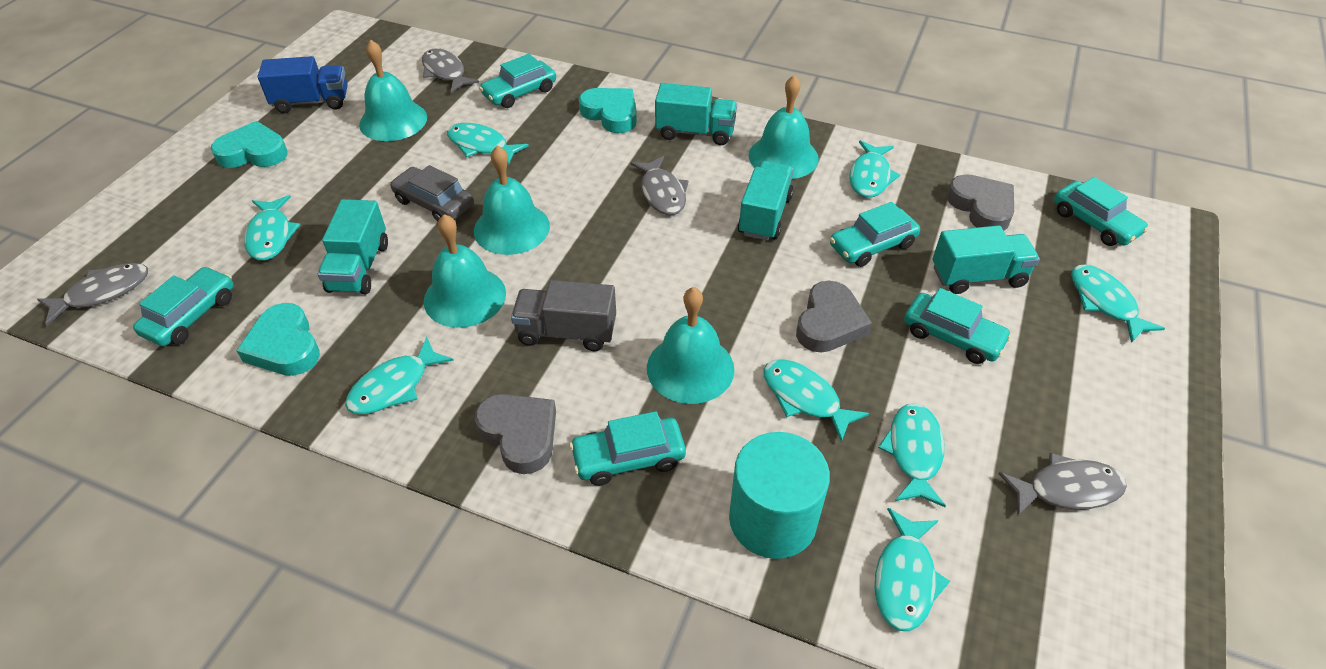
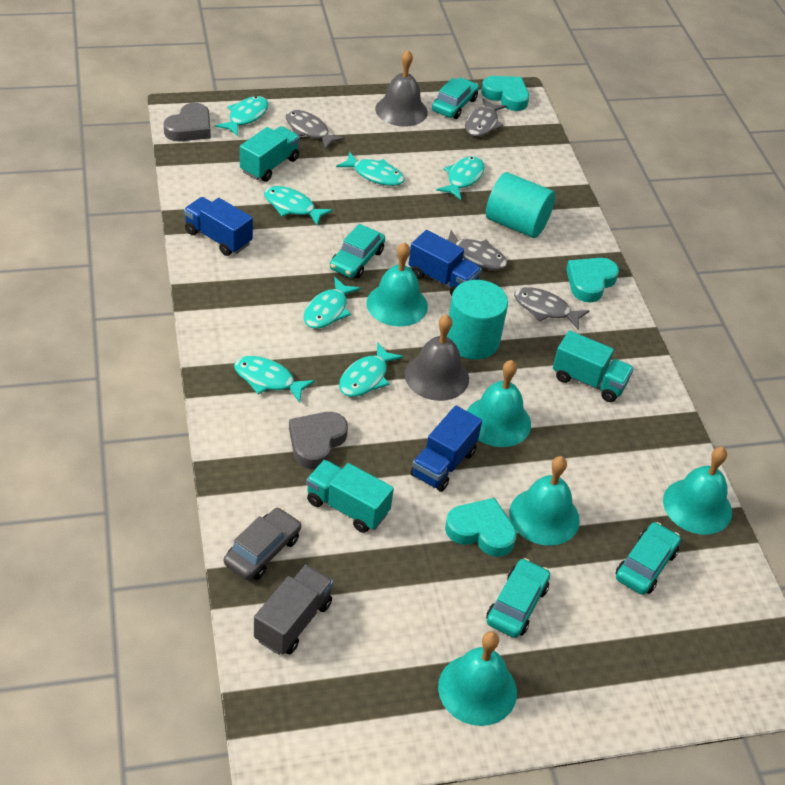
blue truck: [258,56,348,113] = 1 -> [184,197,253,256] [408,230,482,296] [410,406,482,492] = 3
grey bell: none = 0 -> [375,50,428,127] [405,315,469,401] = 2
grey heart: [475,394,556,474] [796,281,872,352] [946,174,1014,231] = 3 -> [164,103,211,141] [289,412,348,469] = 2
turquoise car: [133,266,234,346] [479,54,556,108] [569,411,686,486] [830,202,920,267] [904,288,1012,364] [1054,177,1149,246] = 6 -> [330,224,385,278] [432,77,479,119] [486,558,550,638] [616,522,681,595] = 4
turquoise cylinder: [729,432,830,559] = 1 -> [447,280,508,359] [486,172,555,238] = 2
turquoise fish: [244,195,300,261] [345,337,454,414] [447,123,529,165] [763,359,869,442] [849,140,900,198] [875,508,950,631] [878,403,946,507] [1071,265,1165,343] = 8 -> [215,96,269,136] [234,356,315,403] [264,186,333,225] [304,277,361,329] [336,152,405,186] [339,342,404,397] [436,156,485,200] = 7
turquoise truck: [318,199,388,294] [655,83,737,145] [738,161,793,241] [933,225,1040,294] = 4 -> [240,126,300,182] [306,460,394,533] [553,331,634,402] = 3

